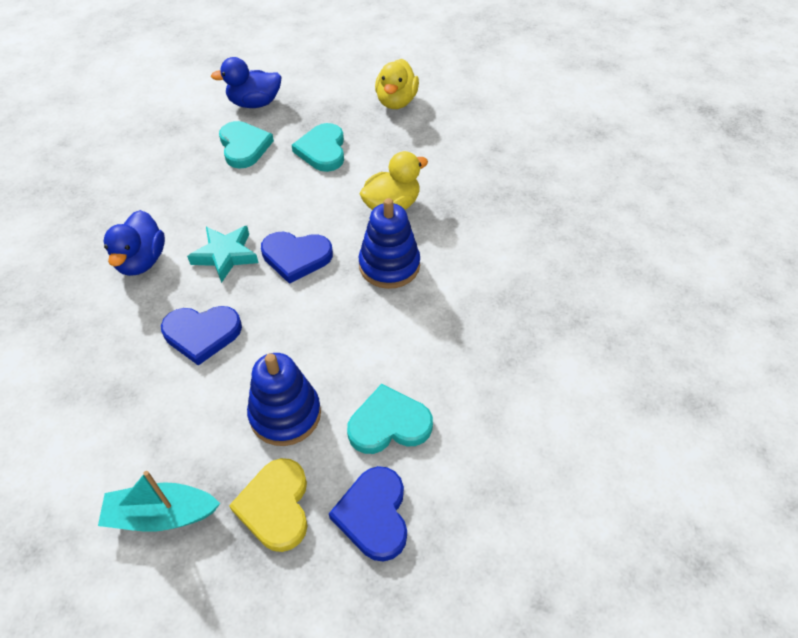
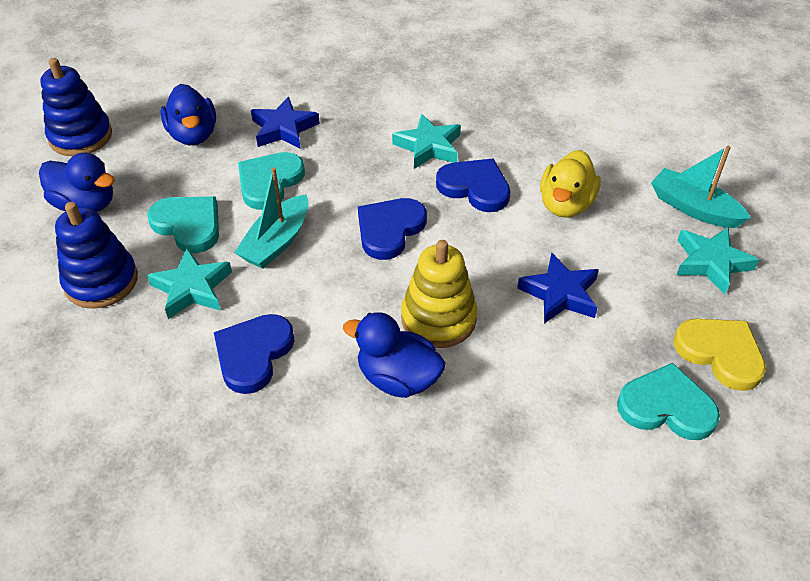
blue duck: [104,210,165,276] [211,57,282,108] = 2 -> [39,153,115,212] [160,84,216,145] [343,312,446,398] = 3
blue star: none = 0 -> [251,97,320,149] [517,252,599,324] = 2
turquoise boat: [98,471,220,531] = 1 -> [234,167,309,269] [651,146,751,228] = 2
turquoise star: [187,226,258,283] = 1 -> [147,248,232,319] [392,114,461,169] [677,227,759,294] = 3
yellow duck: [360,151,428,210] [375,59,419,109] = 2 -> [540,150,601,218] = 1
yellow stacking toy: none = 0 -> [401,240,477,348] = 1

